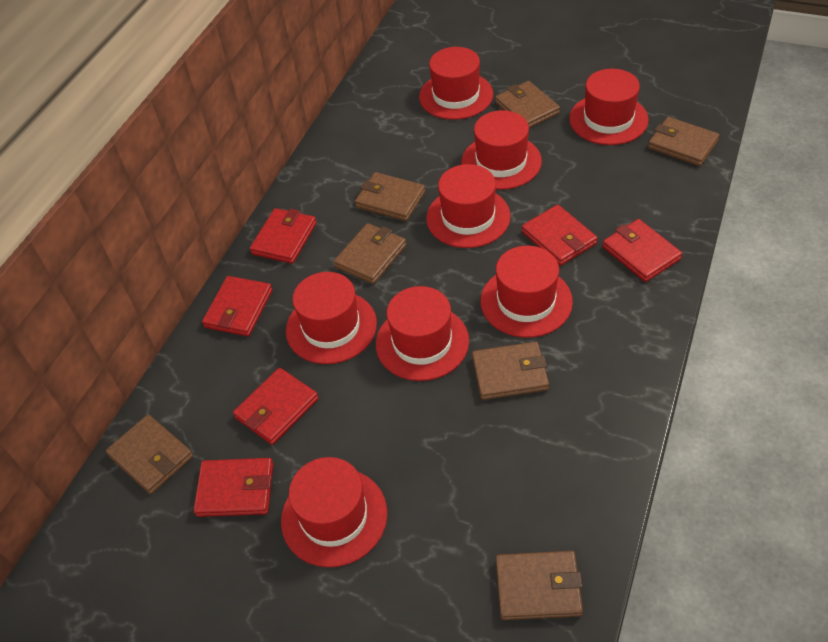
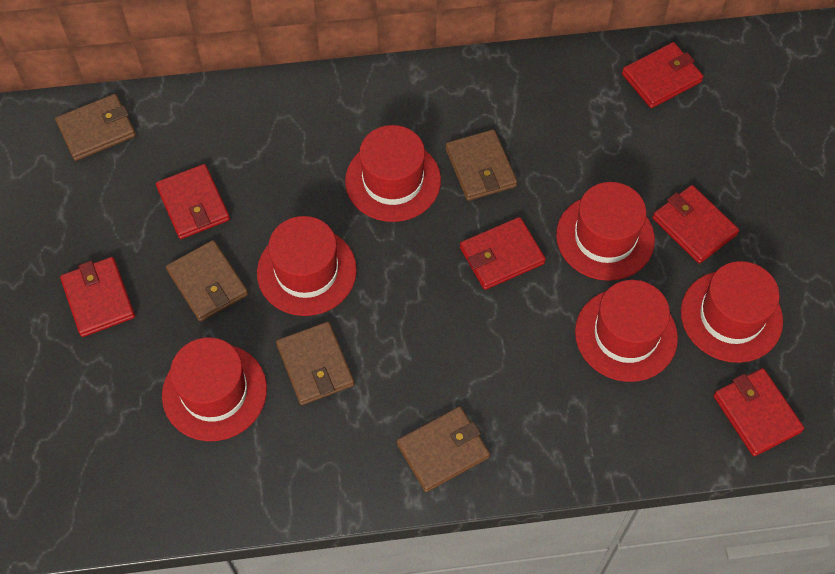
brown wallet: [106,415,193,494] [334,223,406,284] [355,172,425,221] [472,342,549,400] [495,81,560,128] [496,551,583,620] [648,117,719,166] = 7 -> [55,94,136,161] [166,240,248,322] [276,322,354,405] [397,406,490,492] [445,129,517,201] = 5
red hat: [281,457,387,567] [286,272,377,364] [376,286,469,381] [419,47,493,120] [426,164,511,248] [461,110,542,190] [480,246,573,338] [569,69,649,145] = 8 -> [162,337,267,441] [257,216,357,316] [345,125,441,222] [556,182,655,281] [575,280,678,382] [681,261,783,363] = 6

